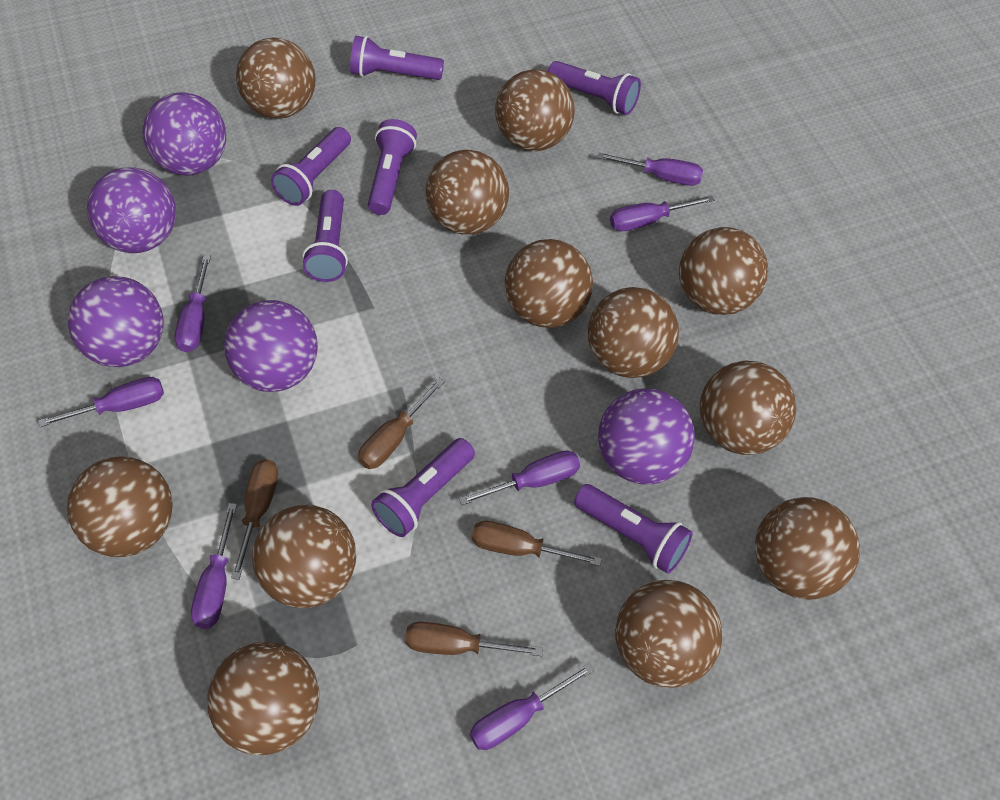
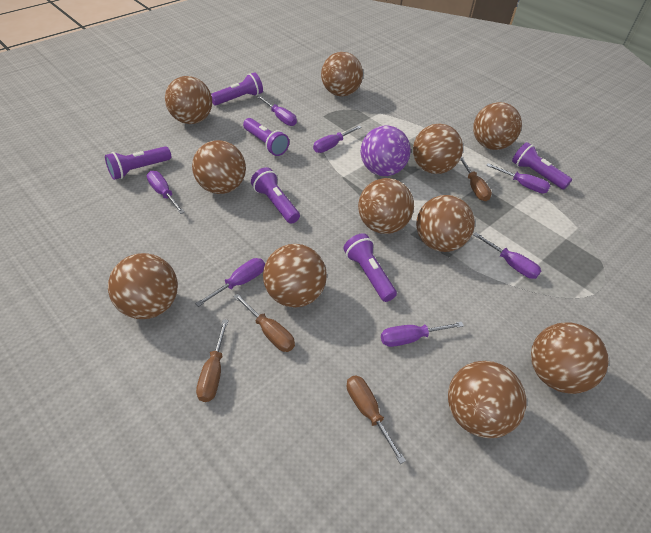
brown ball: [67,456,173,557] [207,642,319,755] [236,37,316,119] [252,505,356,608] [425,150,509,235] [495,69,575,151] [505,239,593,328] [588,287,679,378] [615,580,722,688] [679,227,768,315] [700,360,796,455] [755,497,860,600] = 12 -> [108,253,178,319] [165,76,212,124] [192,140,246,194] [263,244,327,307] [321,52,363,96] [358,178,414,234] [413,124,463,174] [416,195,475,252] [448,361,527,438] [473,102,522,150] [531,322,609,394] = 11
purple ball: [68,276,163,367] [87,167,176,253] [142,92,226,176] [224,300,318,392] [598,388,695,484] = 5 -> [361,125,411,176] = 1
purple flashlight: [271,127,351,206] [302,190,348,282] [350,36,444,80] [368,119,417,215] [371,438,475,537] [548,61,641,115] [574,484,693,574] = 7 -> [105,146,171,180] [211,72,263,105] [243,118,289,156] [251,167,300,224] [344,233,397,302] [512,142,572,189] = 6

